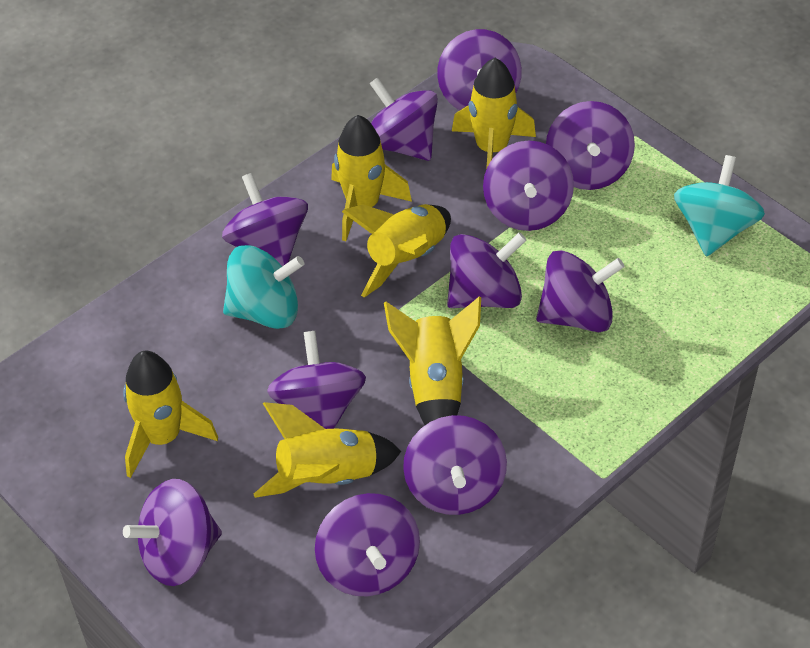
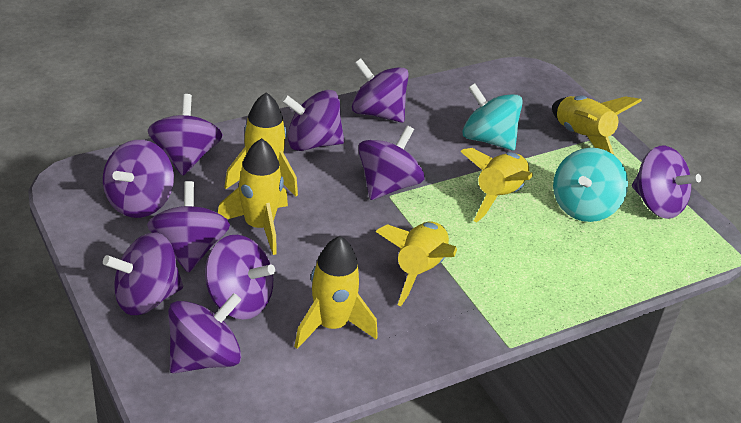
purple spinning top: [123,479,222,586] [222,173,308,266] [267,331,366,429] [315,493,420,596] [369,78,438,161] [403,415,507,515] [437,29,522,110] [447,232,526,308] [483,141,574,231] [536,250,625,332] [546,101,635,190] = 11 -> [103,140,174,218] [103,232,183,315] [147,181,230,273] [148,94,223,176] [168,293,241,373] [205,235,275,320] [282,90,344,151] [352,58,409,123] [358,125,424,200] [632,145,701,219] = 10

